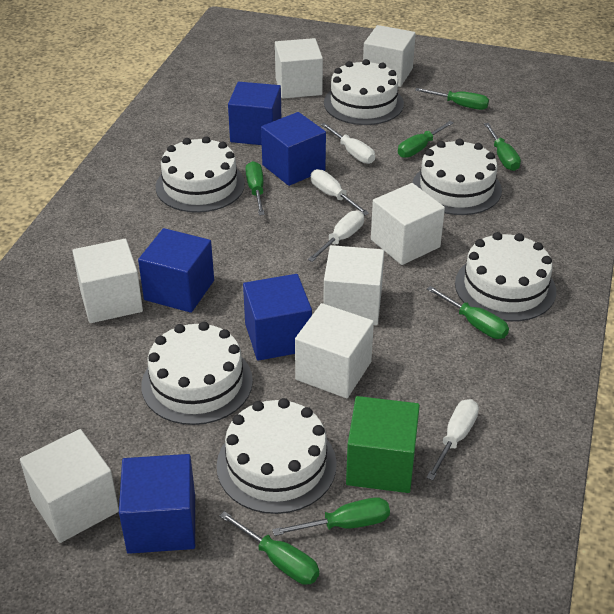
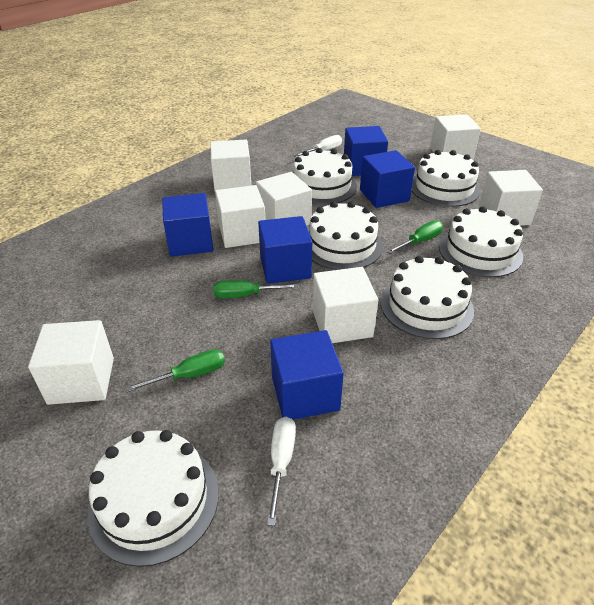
green cube: [346,396,420,493] = 1 -> none = 0
green screwdriver: [219,511,319,585] [245,161,265,215] [272,497,390,536] [398,121,454,158] [415,88,489,110] [427,286,509,339] [484,123,521,171] = 7 -> [125,349,225,392] [214,280,299,298] [387,220,443,254] = 3
white screwdriver: [308,210,364,262] [311,169,369,215] [321,123,375,164] [426,399,479,480] = 4 -> [267,417,296,526] [293,135,342,157] = 2

